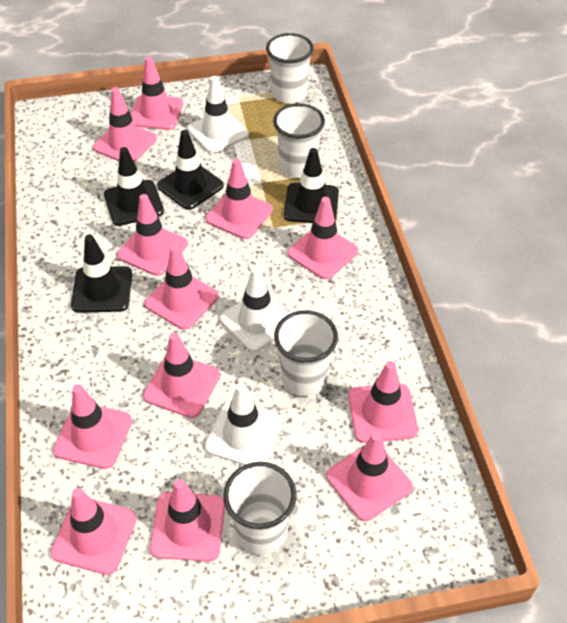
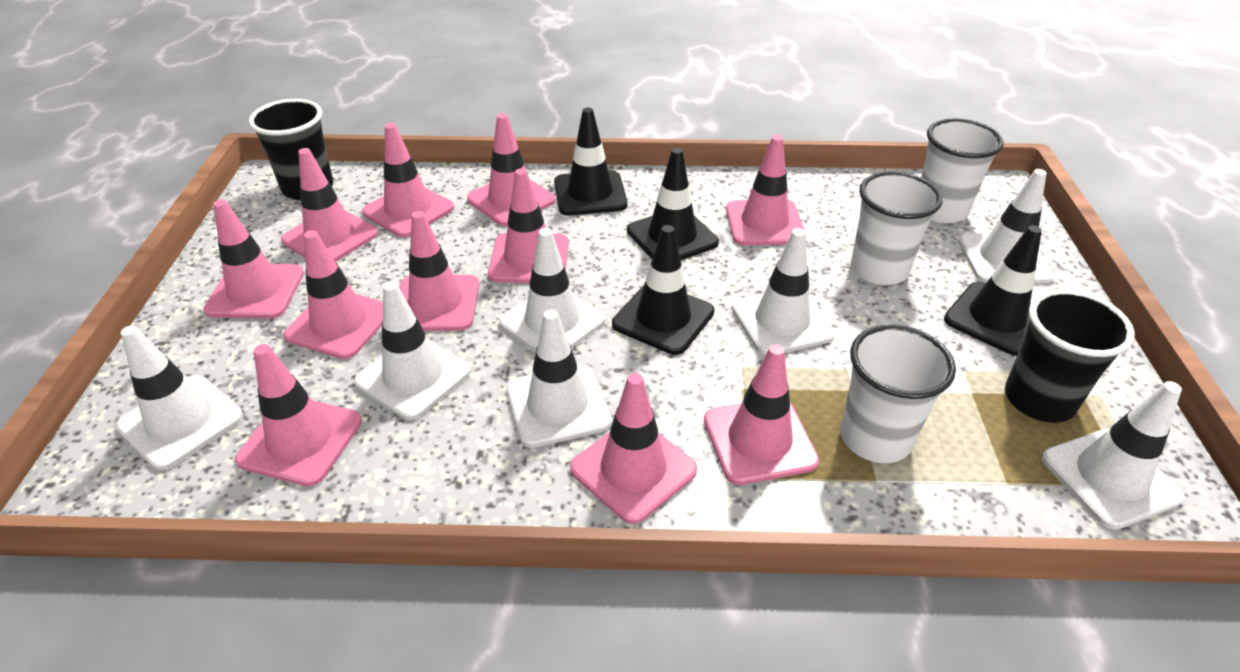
black cup: none = 0 -> [249,99,333,200] [1005,289,1135,423] = 2
pink traffic cone: [51,488,137,575] [53,384,132,469] [93,87,156,163] [118,194,188,276] [131,57,183,130] [143,333,220,418] [145,245,219,330] [150,479,225,562] [206,159,273,239] [288,197,358,279] [326,432,413,521] [348,361,418,443] = 12 -> [204,199,304,319] [235,344,362,486] [281,148,378,262] [283,230,383,359] [362,123,454,237] [400,211,480,331] [467,113,555,226] [488,169,569,283] [570,373,697,524] [704,344,819,485] [726,135,806,246] = 11
white cup: [223,462,297,555] [266,33,314,104] [273,103,325,178] [274,310,338,396] = 4 -> [840,324,956,463] [851,171,942,285] [921,118,1003,224] = 3
white traffic cone: [188,76,249,153] [205,383,283,465] [220,267,289,352] = 3 -> [116,326,243,470] [354,282,471,420] [499,228,605,352] [506,310,611,448] [732,228,835,355] [958,169,1054,283] [1042,381,1184,530] = 7

